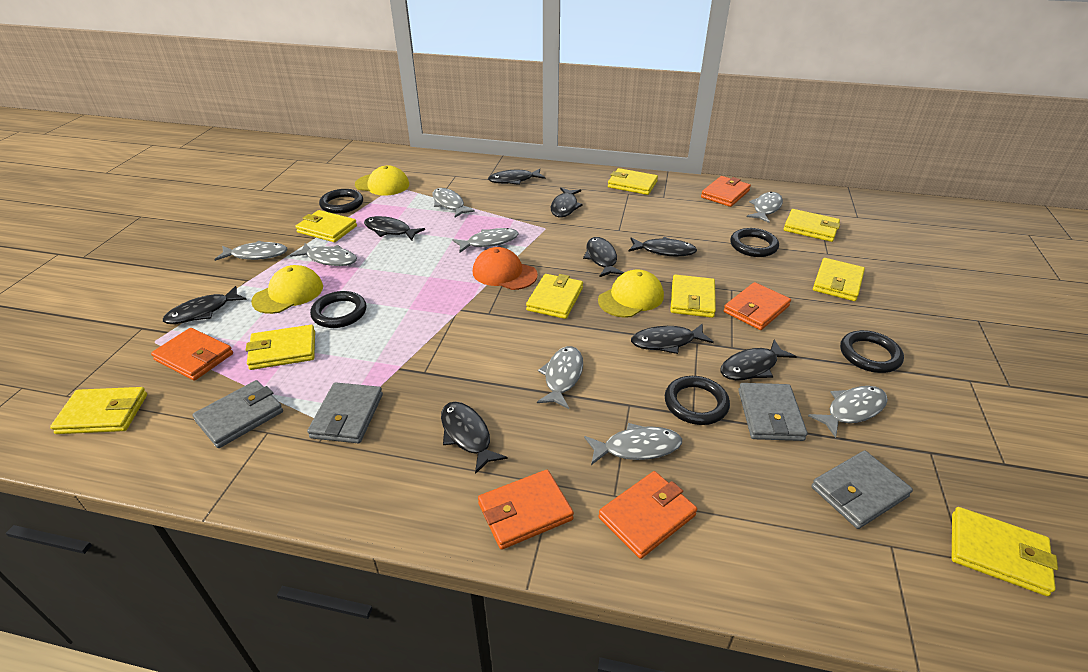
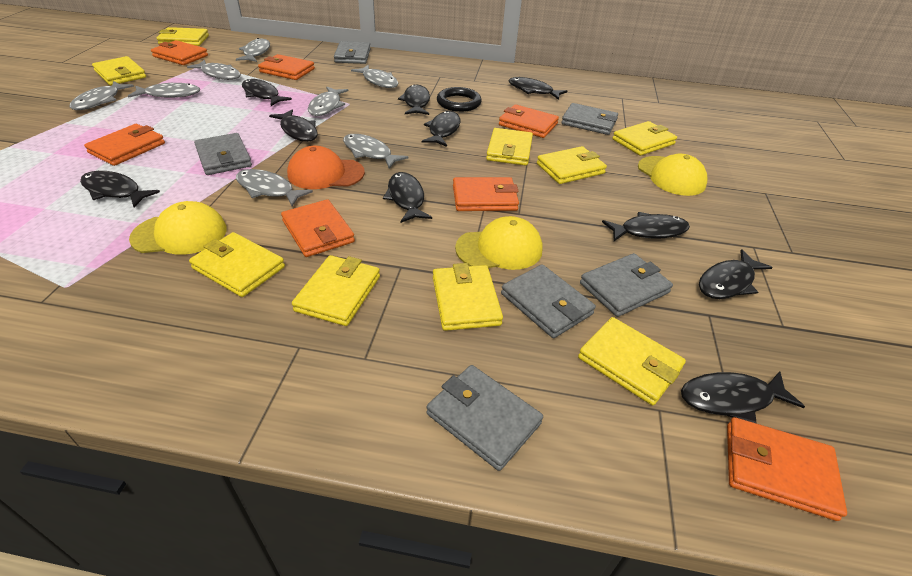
black fish: [163,286,247,324] [364,216,425,241] [441,402,508,474] [488,169,546,185] [551,188,583,218] [583,237,624,277] [628,237,697,257] [631,323,714,354] [720,339,797,380] = 9 -> [80,171,160,208] [242,79,292,106] [269,109,318,142] [383,172,432,223] [398,84,430,115] [422,111,460,147] [509,77,567,100] [602,212,690,241] [681,371,805,424] [699,249,773,299] = 10
black ring: [310,291,367,328] [319,189,363,214] [665,376,730,425] [730,228,779,257] [840,330,904,373] = 5 -> [437,87,482,112] = 1
grey wallet: [192,380,283,448] [307,382,383,443] [738,383,808,441] [811,450,913,529] = 4 -> [194,133,252,175] [334,41,371,64] [426,365,543,471] [501,264,596,338] [561,103,618,135] [580,253,673,317] = 6
orange wallet: [151,328,233,381] [478,470,574,550] [599,471,697,559] [701,176,751,207] [723,282,791,330] = 5 -> [84,124,165,166] [151,40,208,65] [258,54,315,80] [281,199,355,257] [453,177,519,211] [499,104,559,138] [727,417,847,521] = 7

